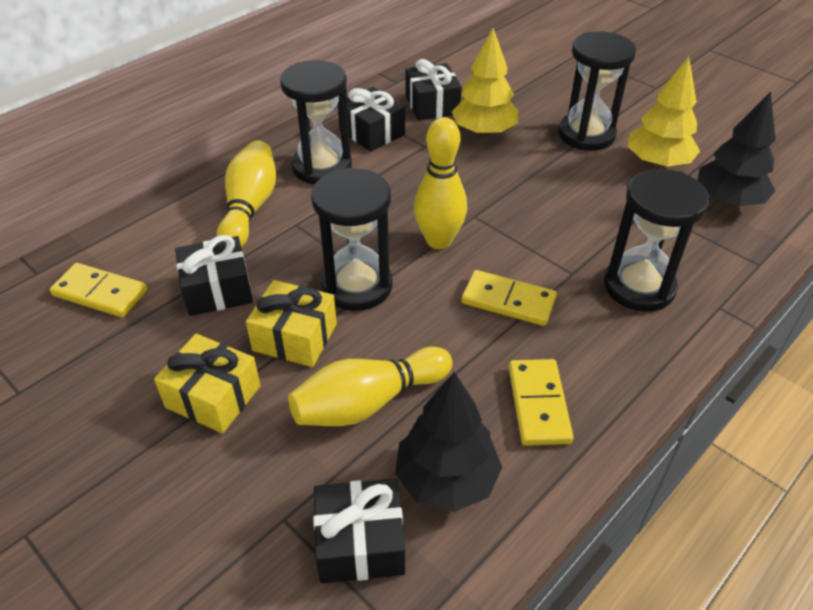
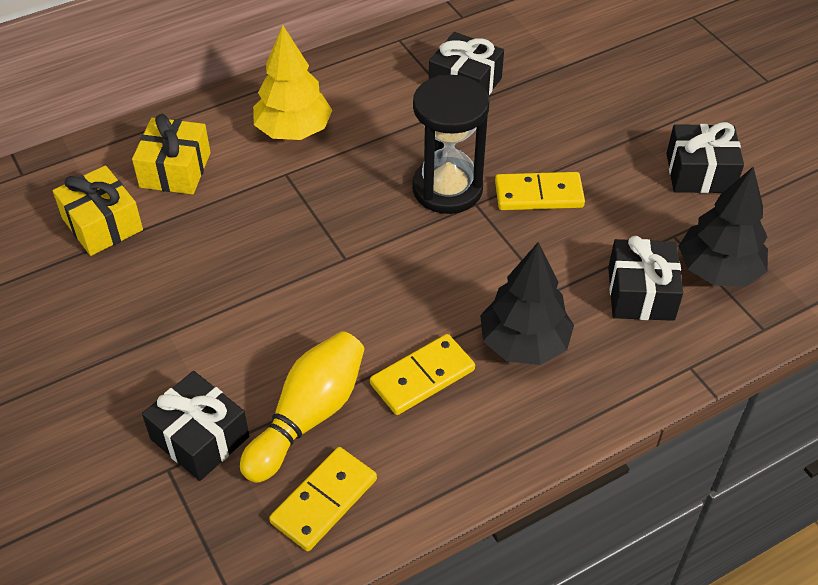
black hourglass: [280,60,352,184] [311,168,392,311] [558,31,636,151] [604,169,710,312] = 4 -> [412,75,489,214] = 1
yellow bowling pin: [217,141,276,247] [288,347,453,426] [414,117,467,249] = 3 -> [240,331,364,483] = 1
yellow tree: [452,28,518,136] [628,56,700,168] = 2 -> [253,25,332,140] = 1

